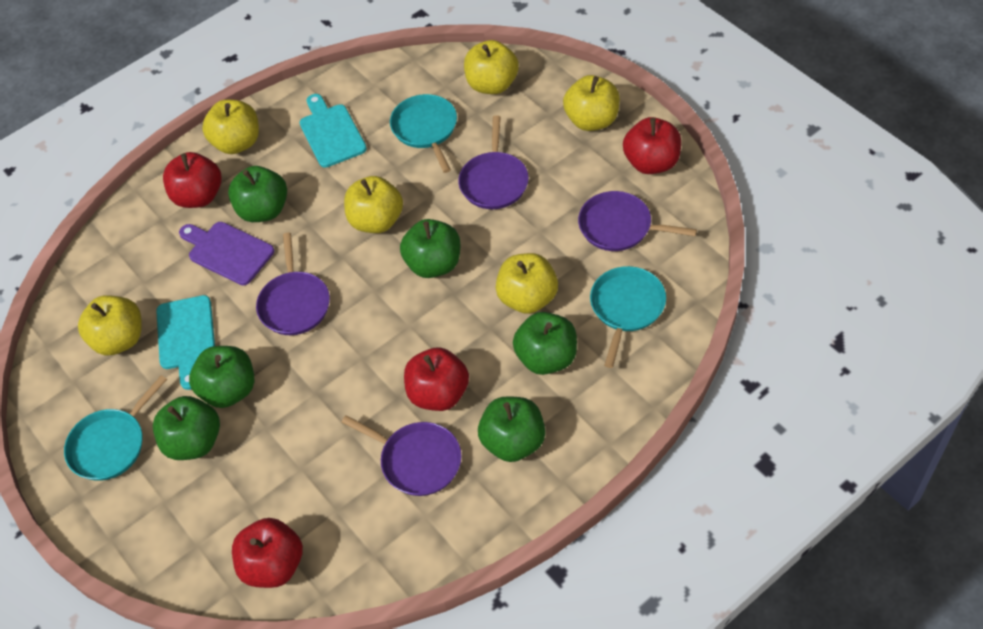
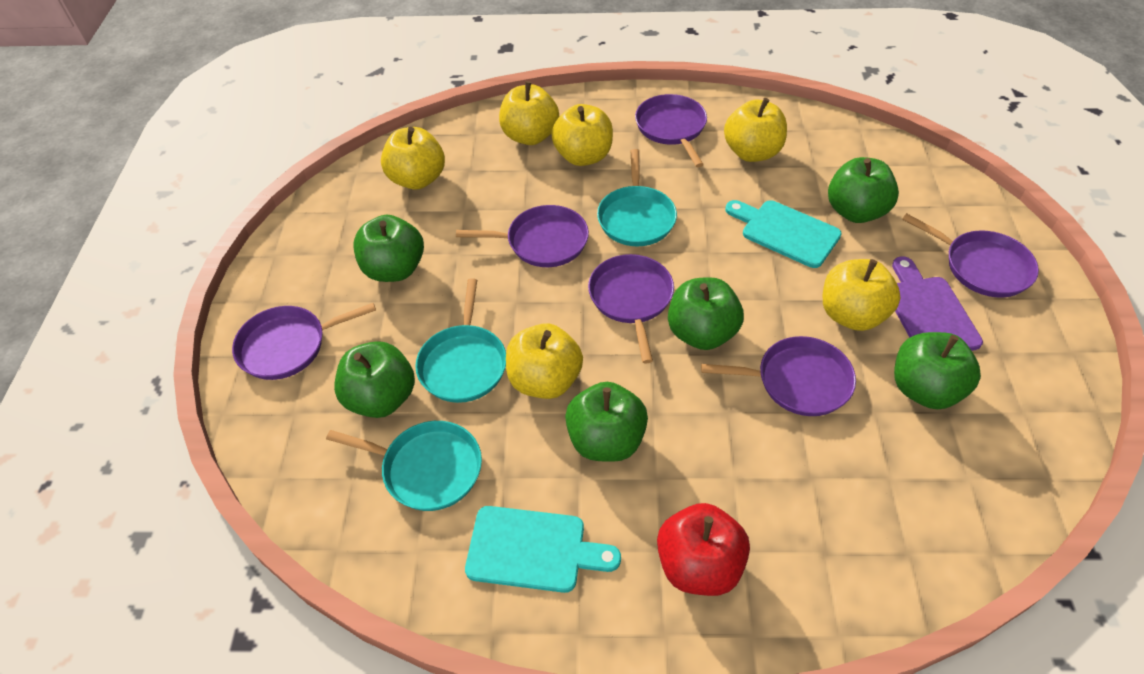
purple pan: [256,233,330,335] [342,415,461,496] [458,116,529,209] [578,191,697,251] = 4 -> [232,303,376,380] [456,205,589,267] [588,254,674,363] [635,94,707,167] [701,336,856,416] [902,213,1039,298] = 6
red apple: [163,152,222,208] [232,518,303,588] [404,348,469,411] [623,117,681,174] = 4 -> [657,503,750,596] = 1

